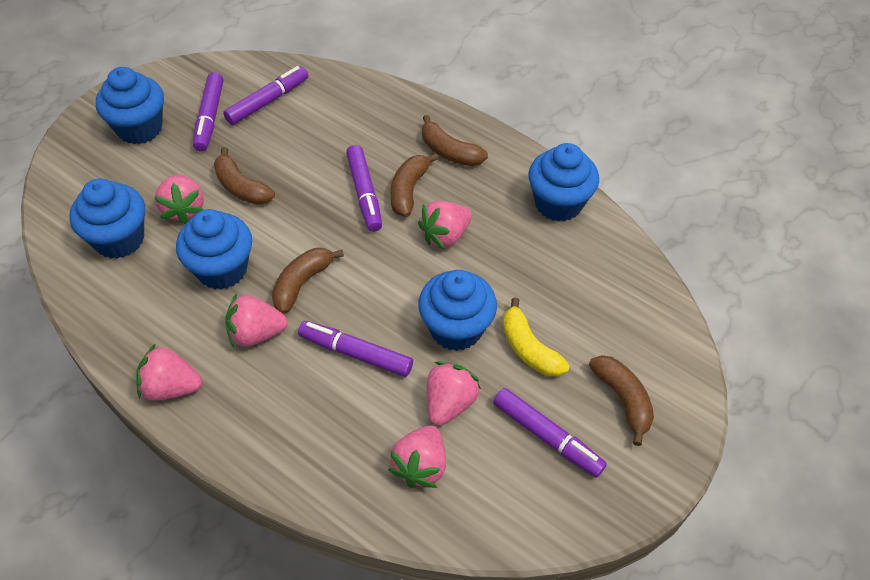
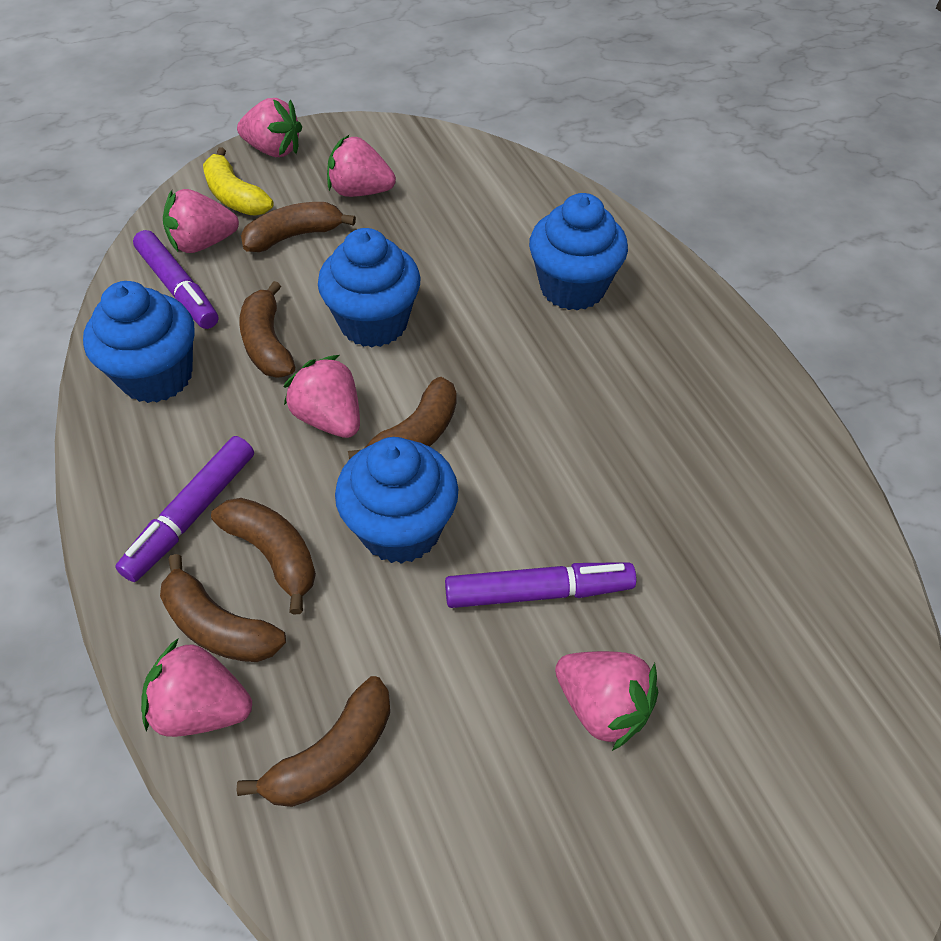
blue cupcake: [69,179,145,259] [96,67,164,144] [176,209,252,290] [418,270,497,351] [528,143,599,222] = 5 -> [83,281,195,403] [318,228,421,347] [335,437,458,564] [529,193,628,311] = 4
brown banana: [214,147,275,205] [272,248,344,314] [390,153,439,217] [422,115,488,166] [589,355,654,446] = 5 -> [160,554,286,662] [211,498,316,614] [237,676,390,807] [239,281,295,378] [241,202,356,252] [348,377,457,459] = 6
purple marker: [193,72,223,152] [223,66,308,125] [298,321,413,377] [346,145,382,232] [493,388,607,477] = 5 -> [115,436,254,582] [133,230,219,329] [445,562,637,608] = 3

